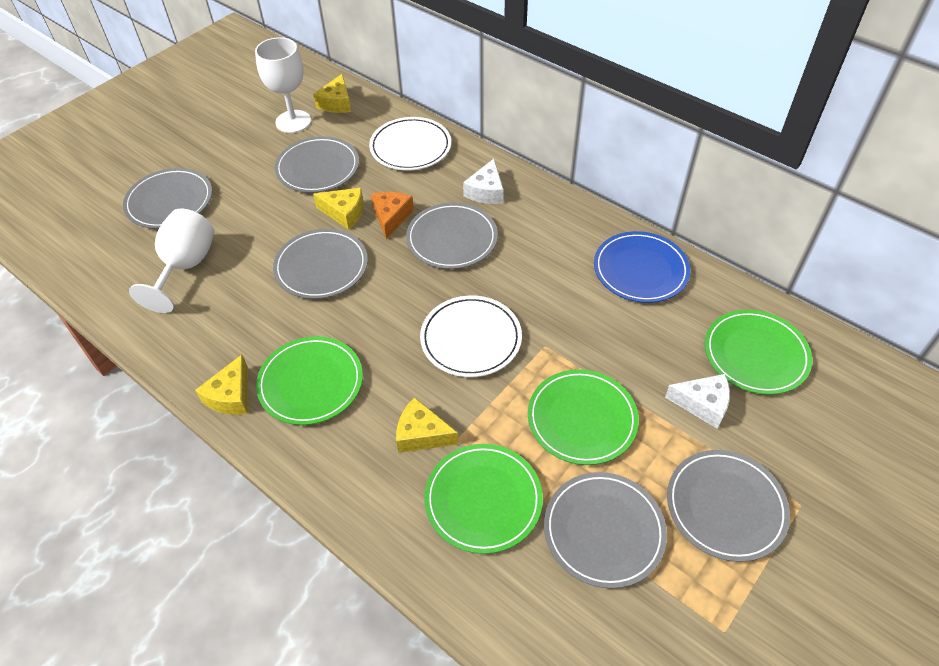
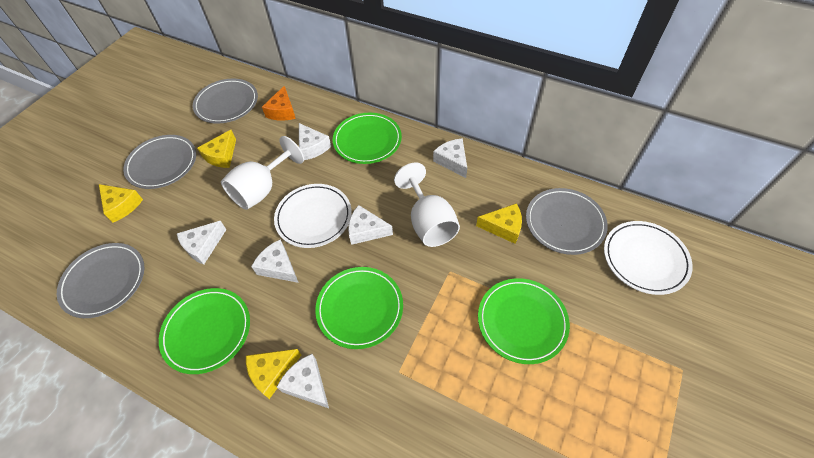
blue plate: [594,231,690,303] = 1 -> none = 0
grey plate: [123,168,212,229] [273,229,368,299] [275,136,359,193] [406,203,498,269] [544,472,667,589] [667,450,790,562] = 6 -> [57,243,144,318] [123,135,196,189] [193,79,258,124] [526,188,608,255] = 4
white cheese: [463,159,504,204] [665,374,730,429] = 2 -> [177,221,227,265] [251,239,299,283] [277,354,329,408] [299,123,331,160] [348,205,393,245] [433,138,467,178] = 6

